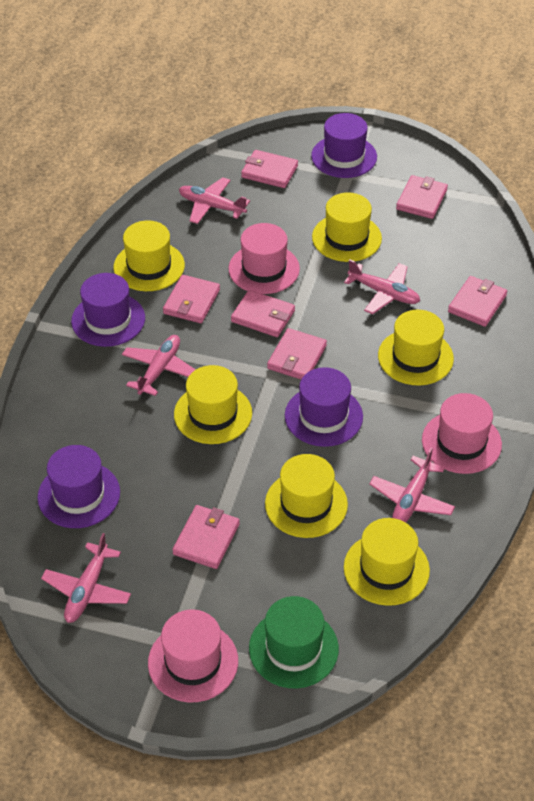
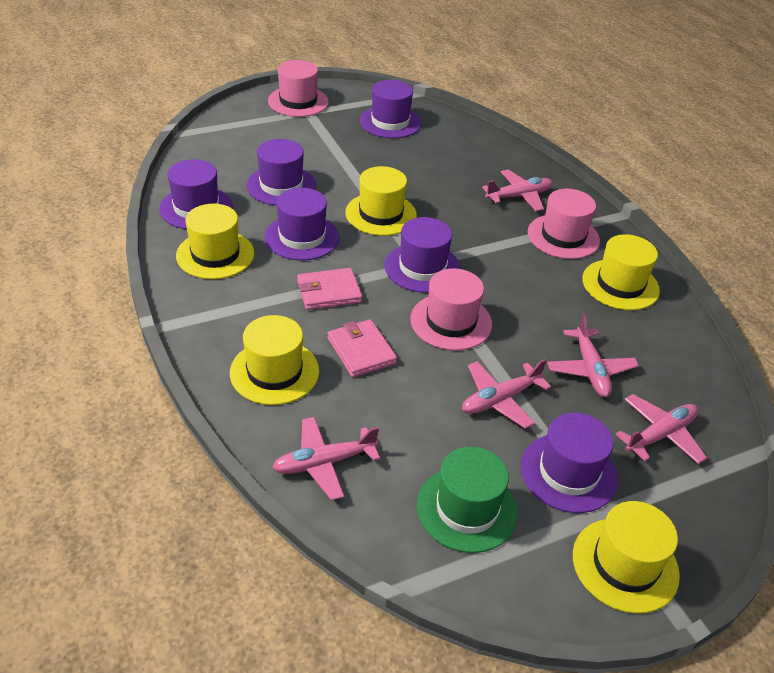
pink wallet: [163,275,220,323] [172,505,240,569] [231,290,295,337] [241,150,298,188] [267,328,327,379] [396,175,448,219] [448,276,507,327] = 7 -> [297,268,362,310] [327,319,397,377] = 2
purple hat: [37,445,120,528] [71,273,145,347] [285,367,363,447] [311,113,377,178] = 4 -> [159,159,233,229] [246,139,316,206] [265,188,340,260] [360,80,421,138] [384,217,461,293] [521,413,618,513] = 6
yellow hat: [114,220,185,291] [174,365,252,444] [265,454,348,538] [312,193,382,262] [344,518,430,606] [378,310,454,385] = 6 -> [176,204,254,279] [230,315,319,405] [345,166,417,236] [573,501,680,614] [582,234,660,310] = 5

